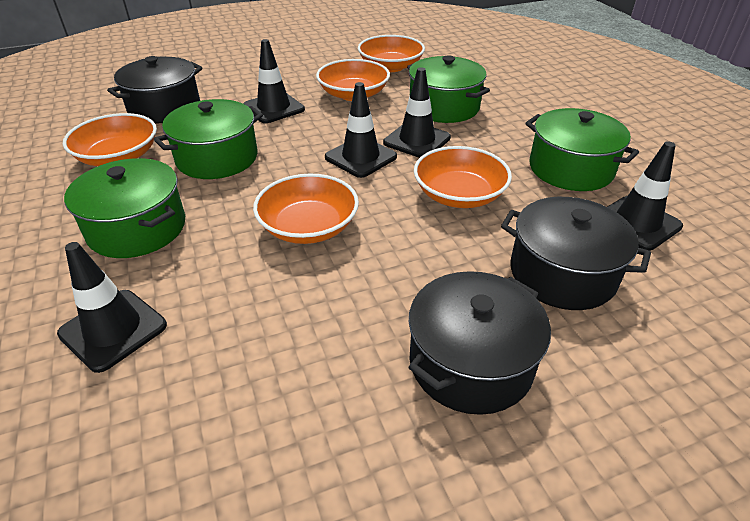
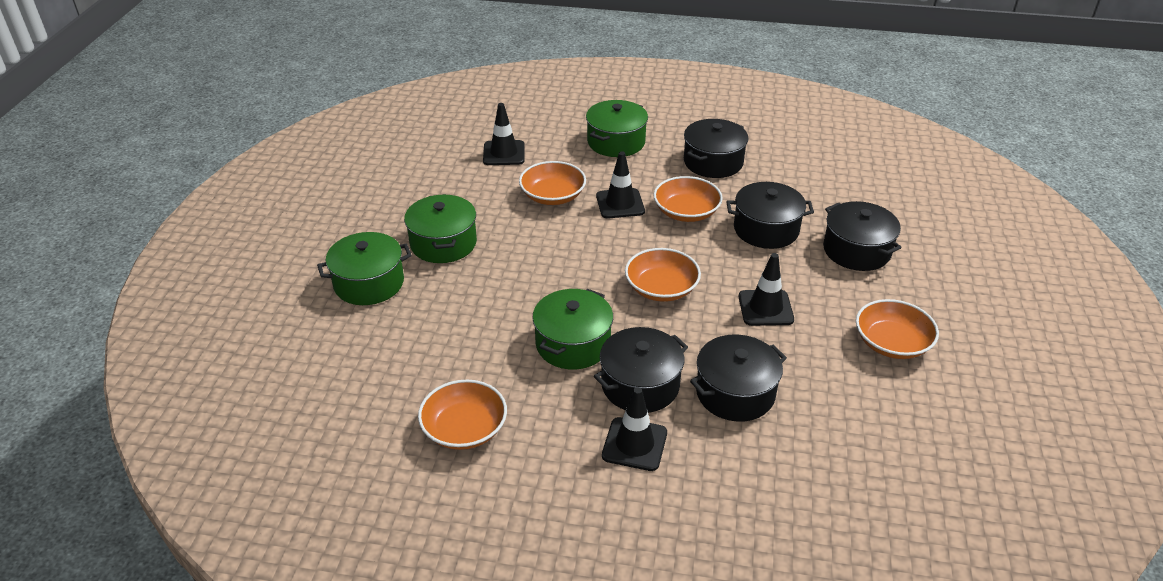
black pot: [107,56,202,124] [409,271,551,415] [501,197,651,310] = 3 -> [594,327,688,413] [684,119,749,178] [690,335,787,422] [726,182,814,249] [823,201,902,271] = 5
black traffic cone: [57,242,167,373] [243,39,305,123] [325,82,397,178] [383,67,451,158] [607,141,683,251] = 5 -> [483,103,525,165] [596,151,645,218] [602,387,667,471] [739,253,794,326] = 4

